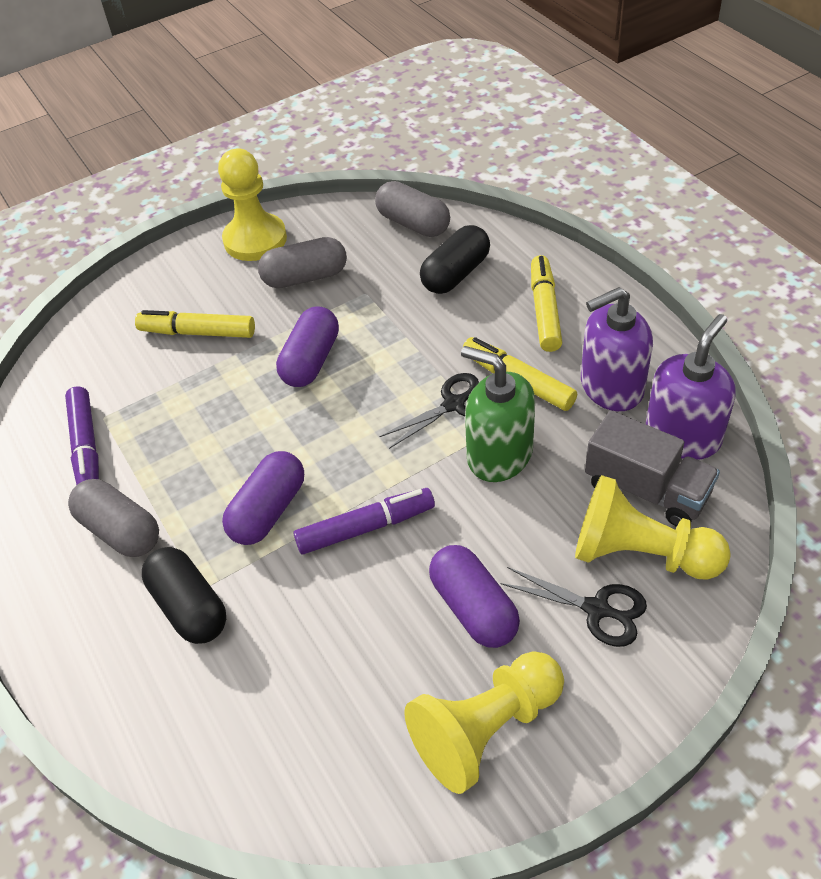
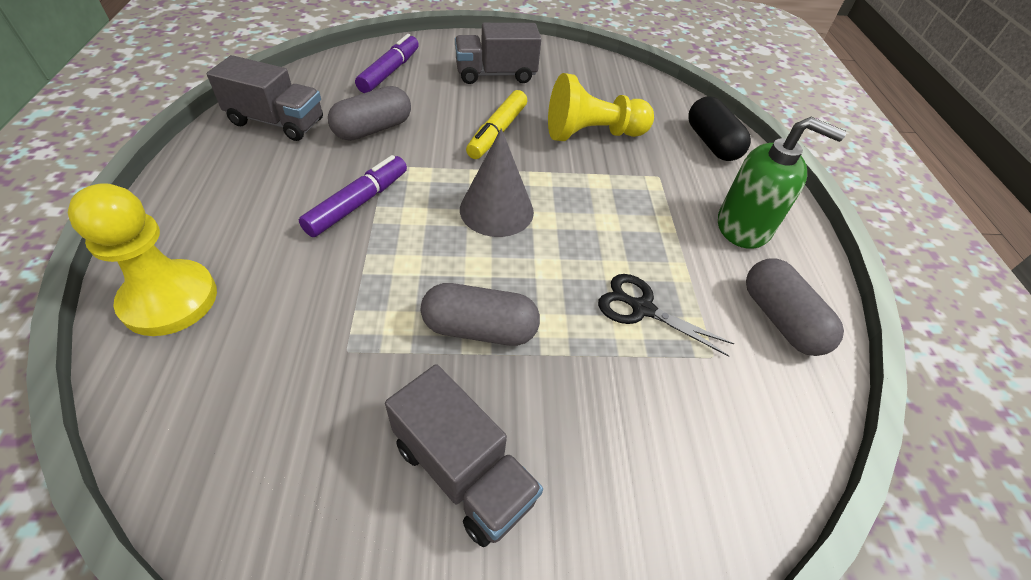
black capsule: [142,547,226,644] [420,225,490,294] = 2 -> [688,96,751,161] = 1
black scissors: [379,373,479,449] [500,567,647,647] = 2 -> [598,274,734,357] = 1
grey cone: none = 0 -> [460,128,534,237] = 1
grey truck: [585,410,720,527] = 1 -> [207,55,323,141] [385,364,543,547] [455,23,541,84] = 3
purple capsule: [222,451,304,545] [276,306,339,387] [429,545,520,648] = 3 -> none = 0
purple soap dispenser: [581,287,653,411] [646,314,736,460] = 2 -> none = 0
yellow marker: [135,310,255,338] [462,337,577,411] [531,255,563,352] = 3 -> [466,90,527,159] = 1
yellow pawn: [218,148,287,261] [404,652,564,794] [575,475,731,580] = 3 -> [68,183,217,336] [548,73,654,141] = 2

